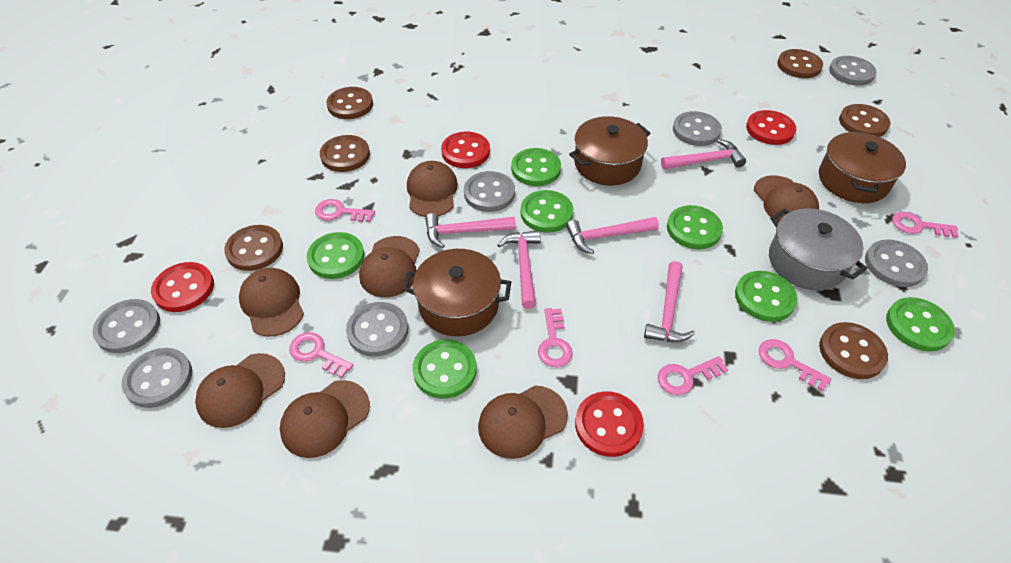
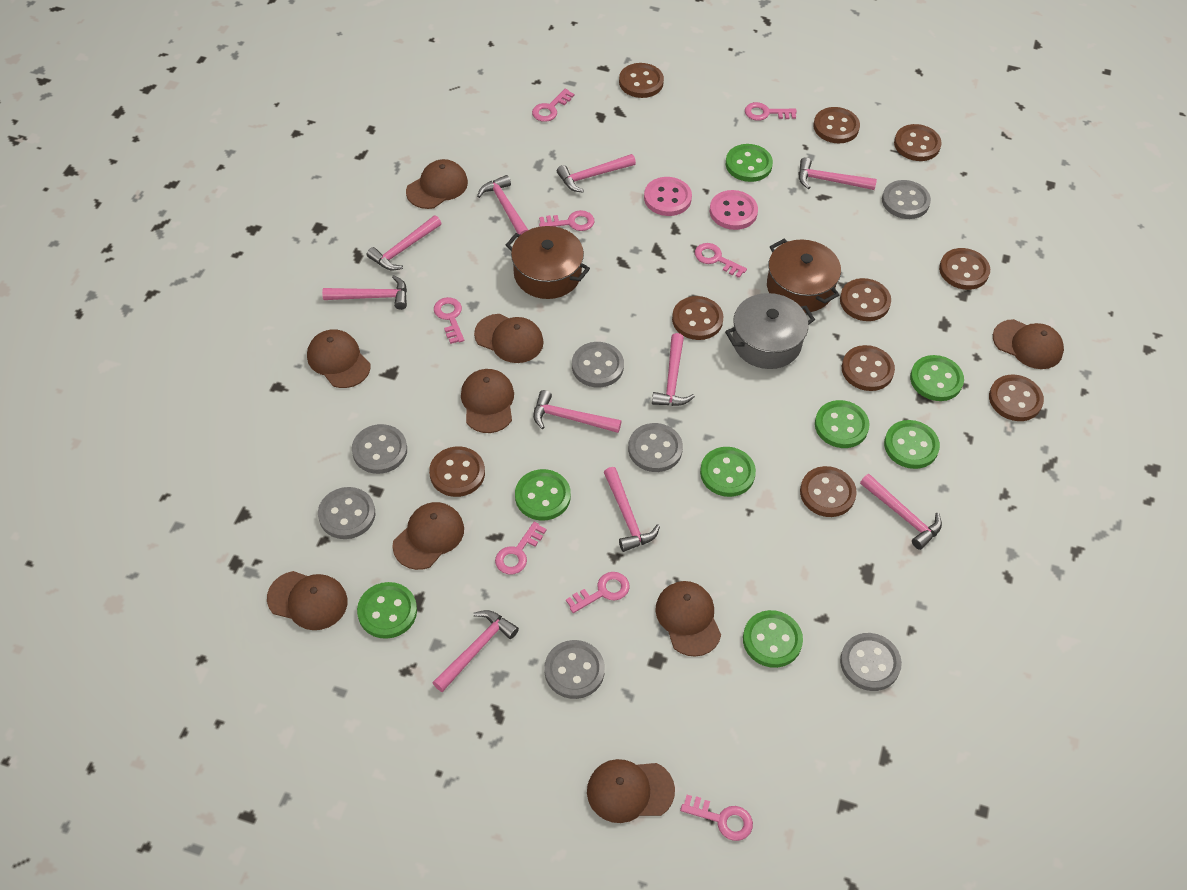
brown button: [224,225,283,271] [320,135,370,172] [326,87,373,119] [777,49,823,78] [819,322,888,379] [839,104,890,137] = 6 -> [429,446,485,497] [619,63,664,98] [672,296,723,340] [800,466,857,517] [814,107,860,143] [840,278,891,321] [842,345,895,391] [894,124,942,161] [939,248,990,290] [989,375,1044,421] = 10
brown cap: [195,353,285,428] [239,268,304,337] [280,380,370,458] [359,236,420,297] [407,161,458,217] [478,386,568,459] [754,175,819,223] = 7 -> [267,571,347,630] [307,330,371,388] [392,502,464,570] [406,159,468,209] [461,369,514,433] [474,314,544,363] [587,759,675,823] [655,581,721,657] [993,319,1064,369] = 9
brown pot: [403,249,511,336] [569,116,651,186] [819,130,906,203] = 3 -> [506,226,590,299] [767,239,841,313] = 2
green button: [307,232,364,279] [412,340,477,399] [511,148,561,186] [520,190,573,233] [667,205,723,249] [735,271,798,322] [886,297,955,351] = 7 -> [357,582,417,639] [515,469,571,521] [700,447,756,497] [725,144,773,182] [743,610,803,668] [815,400,870,448] [884,420,940,469] [910,355,964,401] = 8
pink button: none = 0 -> [644,177,692,216] [710,190,758,230] = 2
pink hammer: [425,213,516,248] [498,230,541,309] [566,217,659,254] [644,261,695,342] [661,139,746,169] = 5 -> [322,275,407,310] [367,215,442,270] [432,610,519,692] [477,175,528,235] [533,390,621,433] [557,154,636,193] [604,467,660,552] [652,333,695,406] [799,157,877,190] [860,474,942,550] = 10
pink key: [289,332,353,378] [315,199,375,222] [538,308,573,367] [658,356,728,395] [759,339,831,391] [892,212,958,238] = 6 -> [434,297,464,344] [495,522,546,574] [532,89,574,122] [539,210,594,231] [566,572,630,613] [680,795,753,841] [695,243,747,278] [745,102,797,121] = 8
red button: [151,262,214,312] [441,132,490,168] [575,391,644,457] [746,110,796,145] = 4 -> none = 0

